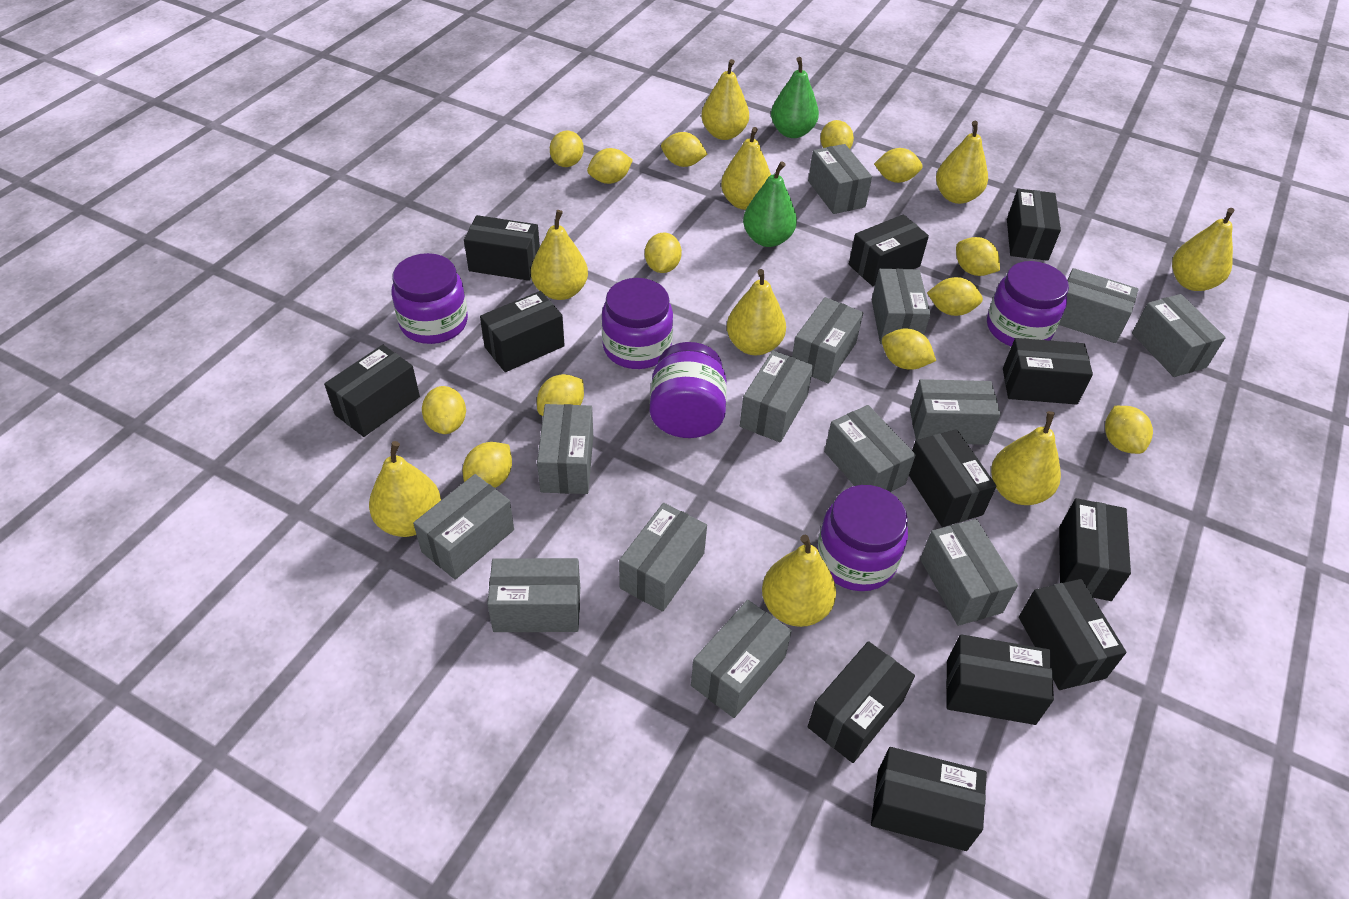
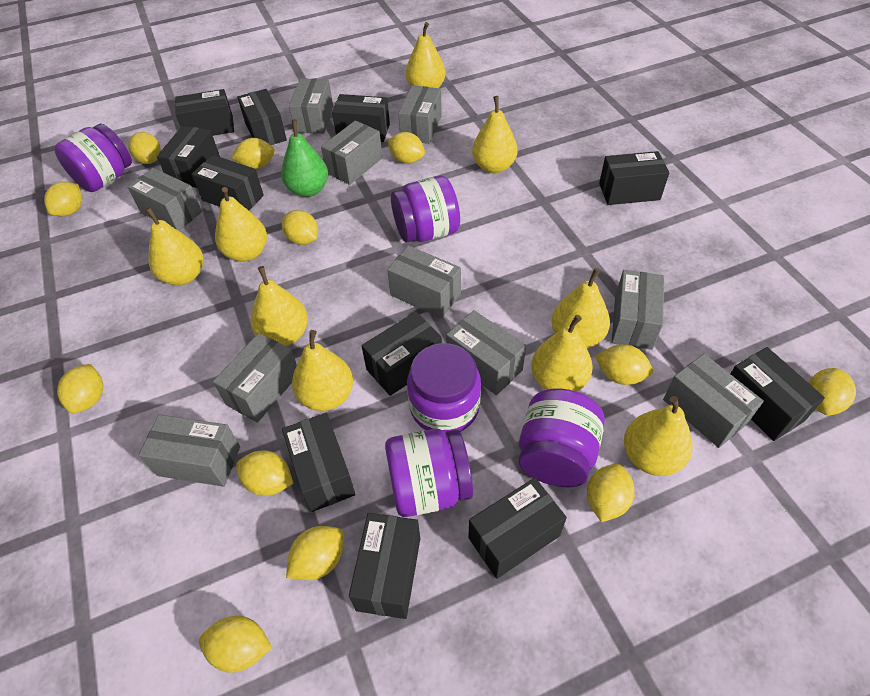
black box: [324,345,420,437] [464,215,540,281] [480,291,565,372] [808,641,915,763] [849,214,929,286] [871,747,987,851] [909,429,996,527] [946,634,1054,725] [1003,338,1093,405] [1007,189,1061,261] [1019,579,1126,690] [1059,498,1131,601] = 12 -> [157,126,220,188] [175,89,234,136] [192,155,264,210] [237,89,287,145] [282,413,355,512] [332,94,390,142] [349,513,420,619] [362,312,442,396] [468,478,567,579] [599,151,669,205] [730,347,825,441] = 11
green pear: [743,161,797,247] [771,57,819,138] = 2 -> [281,120,328,197] = 1
grey box: [413,474,514,580] [487,558,580,632] [537,404,593,494] [619,503,707,612] [691,600,792,718] [740,350,813,443] [792,297,863,384] [808,144,872,214] [824,405,916,492] [872,269,930,344] [910,379,1001,445] [920,519,1018,626] [1059,268,1139,343] [1132,294,1226,377] = 14 -> [127,168,202,231] [139,415,240,487] [213,333,297,423] [289,78,333,134] [321,121,383,185] [387,246,461,318] [398,85,442,144] [446,310,526,395] [611,270,664,350] [663,354,764,448] = 10
yellow lemon: [422,386,466,434] [463,442,512,488] [537,374,584,416] [550,131,584,167] [587,148,633,184] [645,233,682,273] [661,132,707,167] [820,120,854,149] [874,148,923,183] [882,328,936,370] [927,277,983,316] [956,237,1000,276] [1105,406,1153,454] = 13 -> [44,182,82,216] [57,364,103,414] [128,132,161,164] [199,616,272,673] [231,138,275,169] [236,450,293,496] [282,210,318,245] [286,526,344,580] [387,132,425,164] [587,464,635,522] [595,344,653,385] [809,368,856,415] = 12

